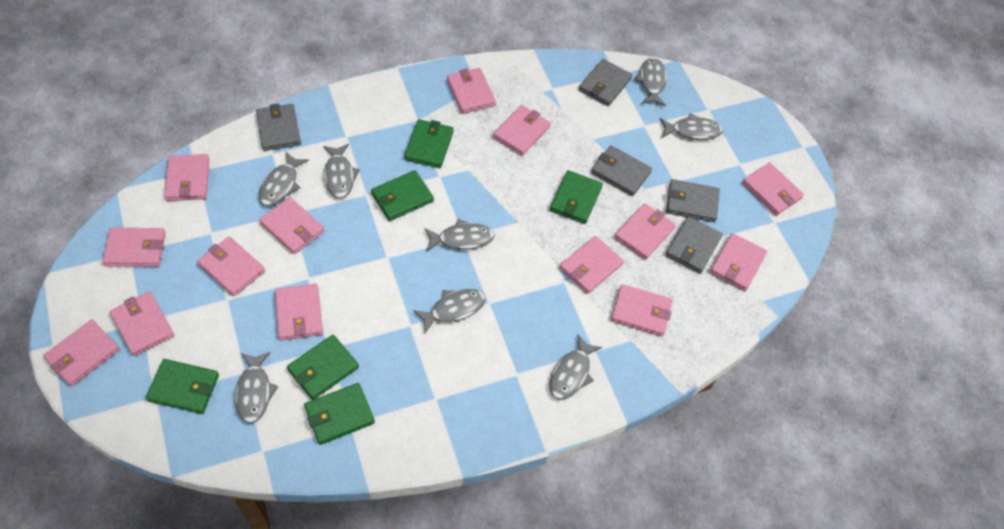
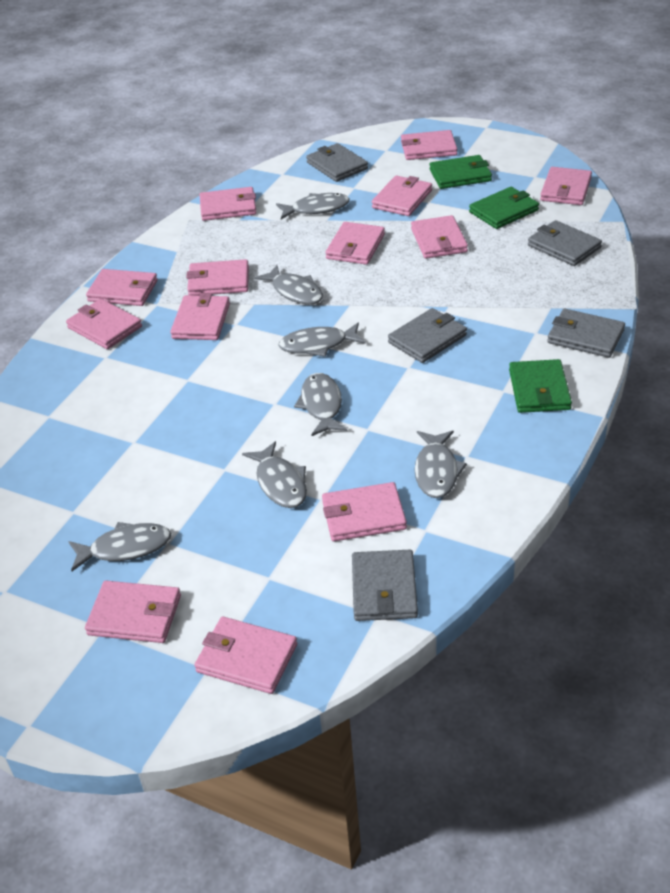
green wallet: [146,359,219,414] [287,335,359,400] [304,383,375,445] [371,170,434,221] [404,119,454,168] [550,170,603,224] = 6 -> [430,155,492,189] [469,187,539,229] [509,359,572,413] = 3
grey fish: [235,352,278,424] [259,151,309,206] [323,144,360,198] [413,289,486,333] [425,219,495,251] [549,334,603,400] [634,57,667,106] [659,113,723,140] = 8 -> [68,522,171,571] [242,441,307,508] [254,265,323,305] [276,193,350,219] [278,323,366,357] [294,373,347,436] [414,431,467,498] = 7
pink wallet: [43,319,120,386] [102,228,166,267] [110,291,174,356] [164,154,209,201] [197,236,265,297] [259,197,324,254] [275,284,323,341] [447,68,496,114] [493,105,551,156] [559,236,624,294] [611,284,673,337] [615,203,676,260] [710,233,767,291] [742,162,804,216] = 14 -> [66,299,142,349] [85,581,181,643] [86,269,158,306] [170,293,230,340] [186,259,249,296] [195,617,297,694] [200,187,257,221] [322,482,407,541] [325,222,385,265] [372,175,432,216] [401,130,457,160] [411,215,468,259] [540,167,592,205] = 13

